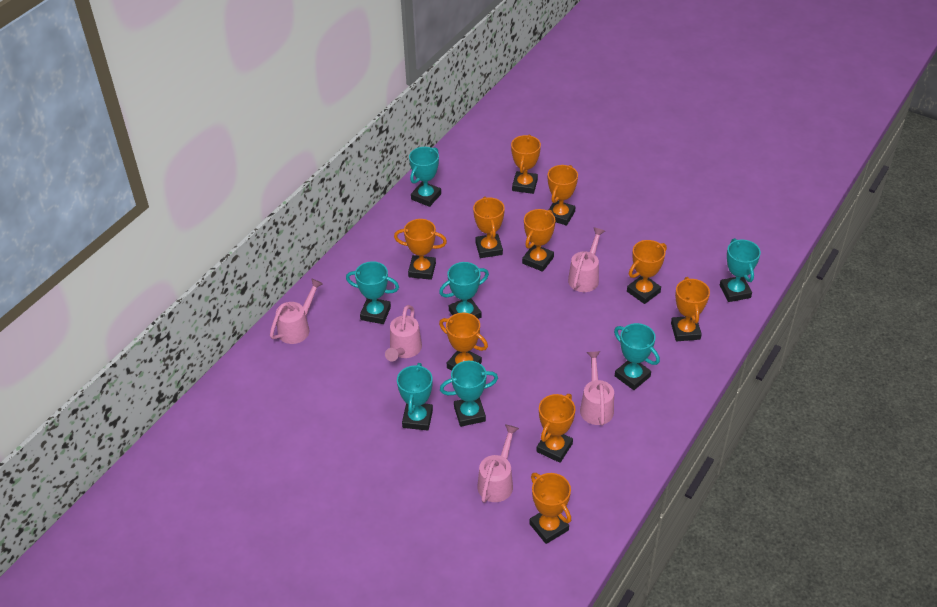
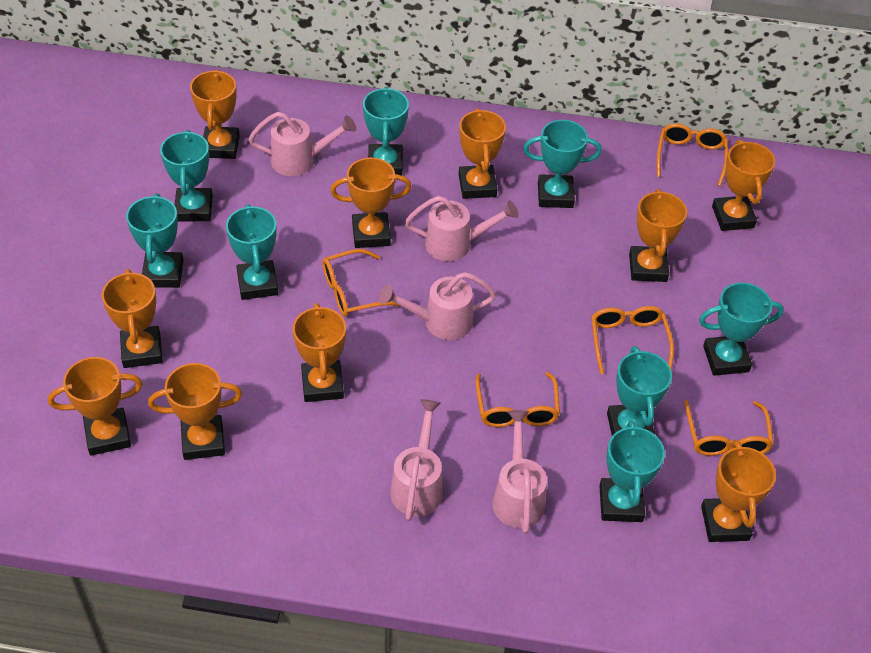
orange glasses: none = 0 -> [322,249,401,317] [475,372,560,427] [591,306,674,374] [657,123,728,186] [684,400,774,456] = 5
turquoise trophy: [346,261,399,324] [397,363,433,431] [409,147,441,207] [439,262,489,319] [440,361,498,427] [614,323,660,390] [720,238,761,302] = 7 -> [126,193,183,288] [160,130,213,221] [226,204,278,300] [363,87,409,176] [523,120,602,208] [599,420,665,522] [607,346,672,436] [699,283,784,376] = 8

